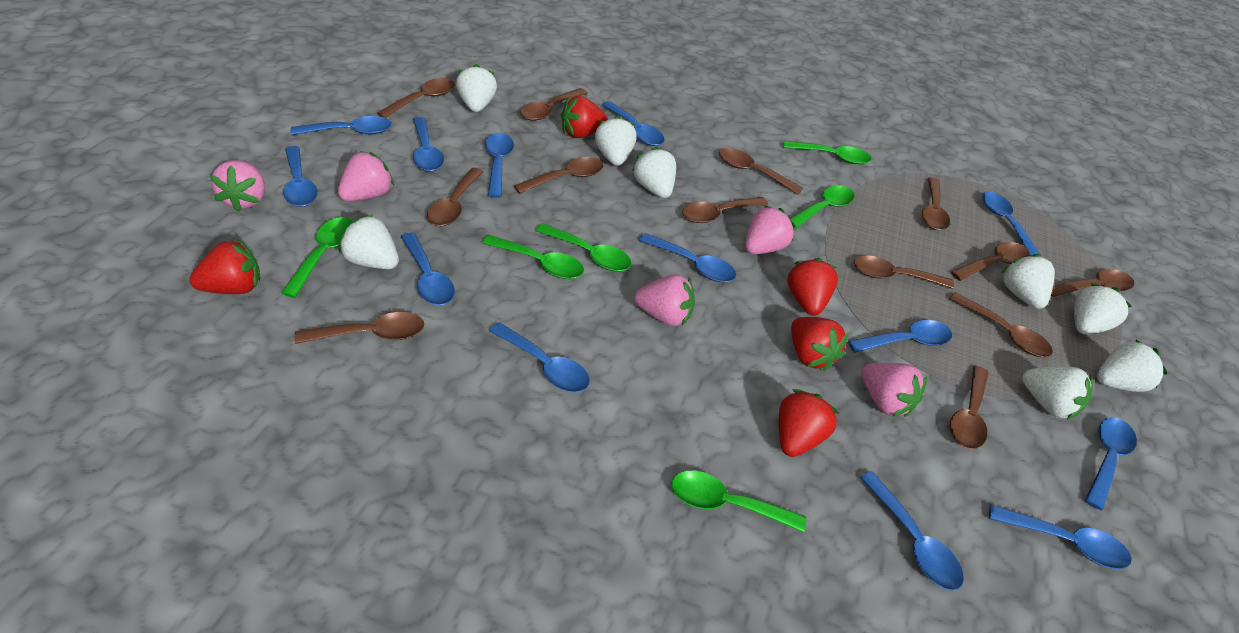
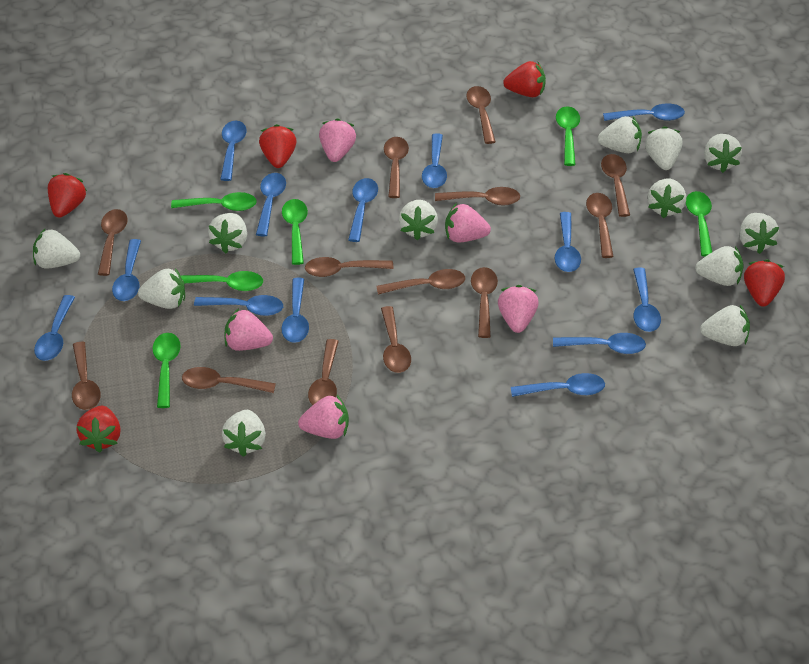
white strawberry: [339,215,399,269] [456,64,497,112] [595,116,637,166] [632,147,676,198] [1001,254,1055,309] [1022,367,1093,420] [1074,283,1132,335] [1097,340,1167,392] = 8 -> [33,229,80,269] [138,268,185,309] [208,213,247,254] [222,410,266,457] [399,200,438,240] [598,116,642,153] [645,126,682,170] [648,179,686,218] [695,246,744,286] [700,305,750,346] [704,134,742,173] [739,213,779,254] = 12

